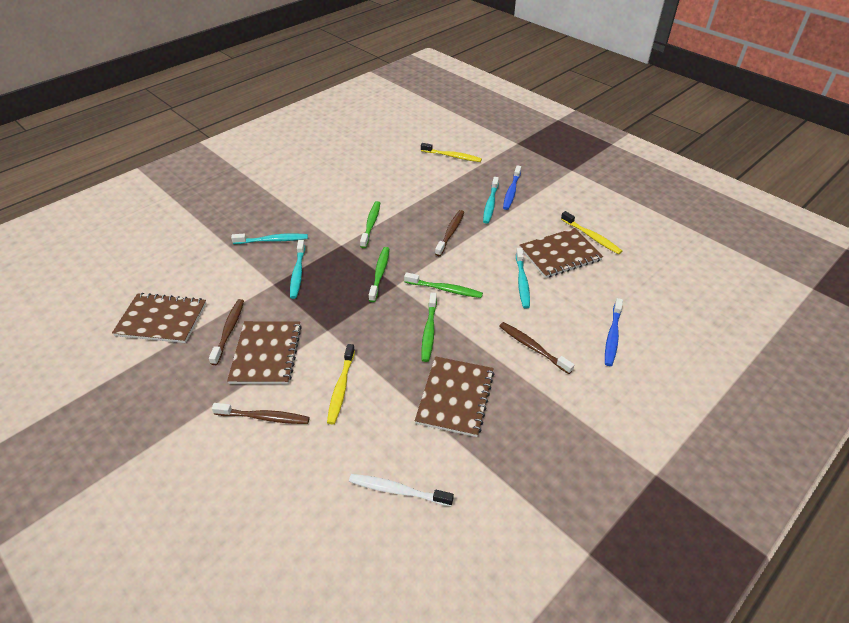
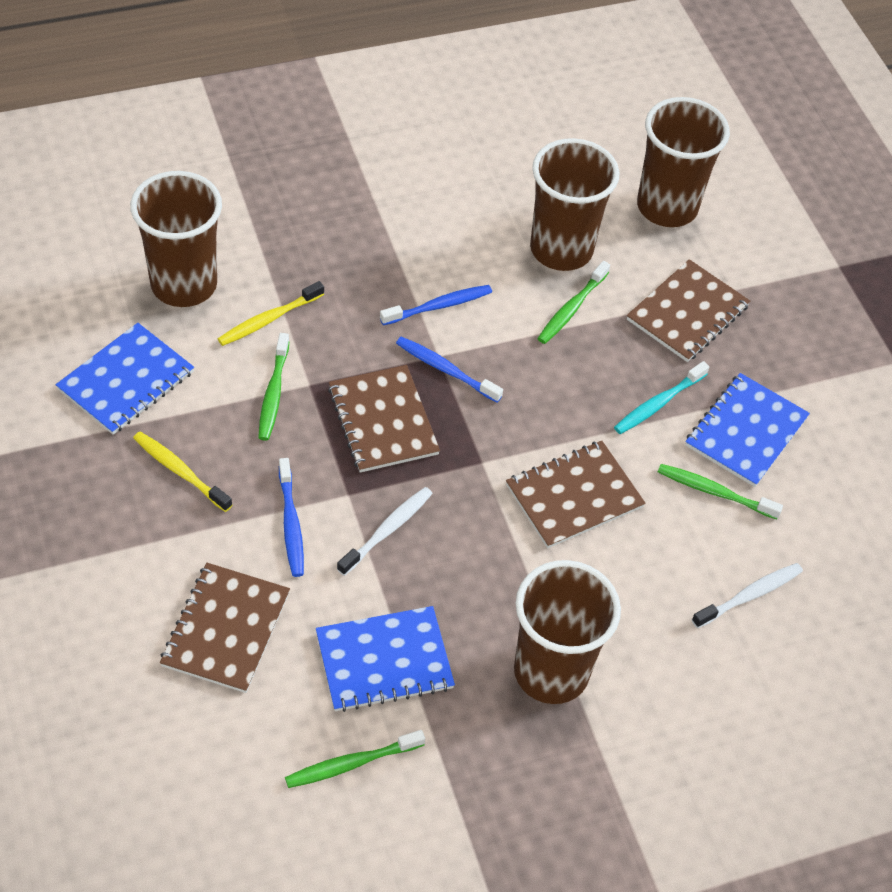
blue notebook: none = 0 -> [56,323,194,435] [316,606,455,712] [685,373,810,487] = 3
blue toothbrush: [503,165,521,210] [605,298,623,366] = 2 -> [279,458,304,577] [380,285,492,325] [396,337,503,403] = 3
brown cup: none = 0 -> [130,171,222,307] [514,560,621,704] [530,138,619,271] [637,97,730,227] = 4
brown toothbrush: [209,299,244,365] [212,403,310,424] [435,210,464,256] [499,322,574,374] = 4 -> none = 0
turquoise toothbrush: [231,233,308,244] [290,240,305,299] [483,177,499,224] [516,248,530,308] = 4 -> [614,361,709,434] = 1
white toothbrush: [349,474,454,506] = 1 -> [337,487,433,576] [692,563,803,628] = 2
yellow toothbrush: [327,344,355,425] [421,143,482,162] [561,211,622,254] = 3 -> [133,432,232,512] [218,281,324,346] = 2

